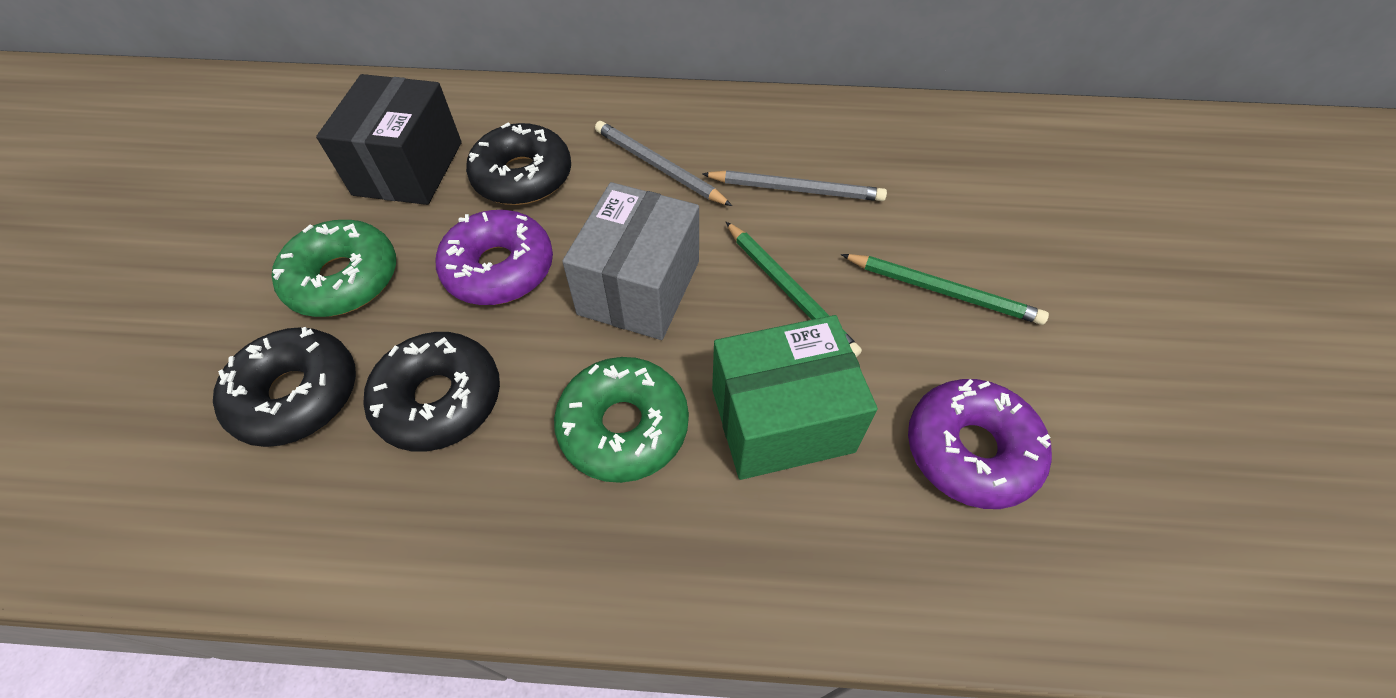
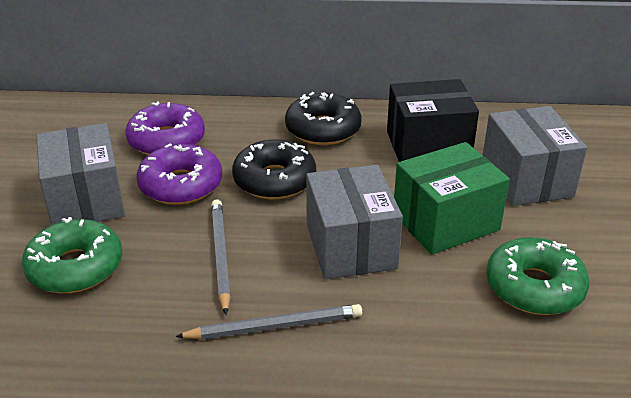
black donut: [213,327,356,447] [364,332,500,452] [466,122,571,205] = 3 -> [232,139,316,199] [285,92,362,145] = 2
green pencil: [726,222,862,357] [841,254,1049,325] = 2 -> none = 0
grey box: [562,182,699,340] = 1 -> [36,123,125,225] [306,165,403,279] [483,106,587,206] = 3

